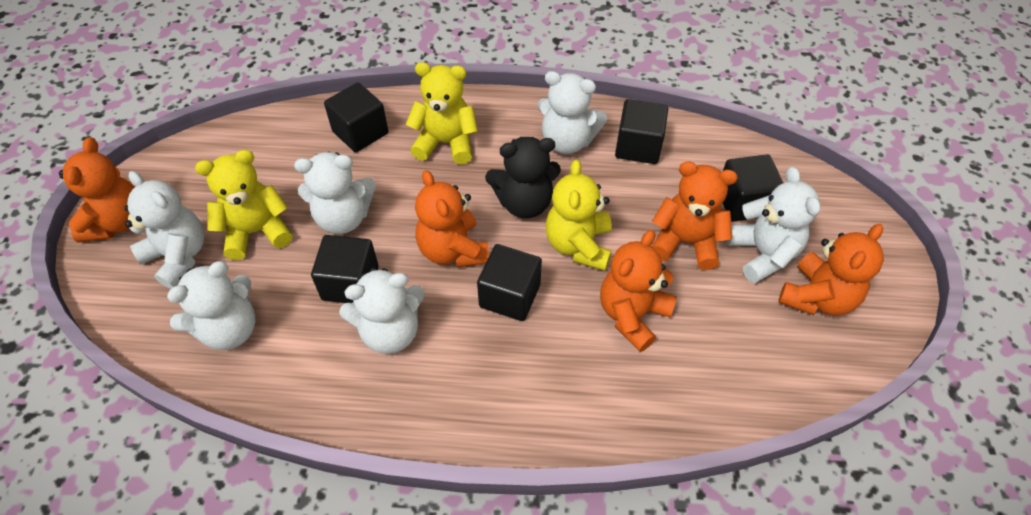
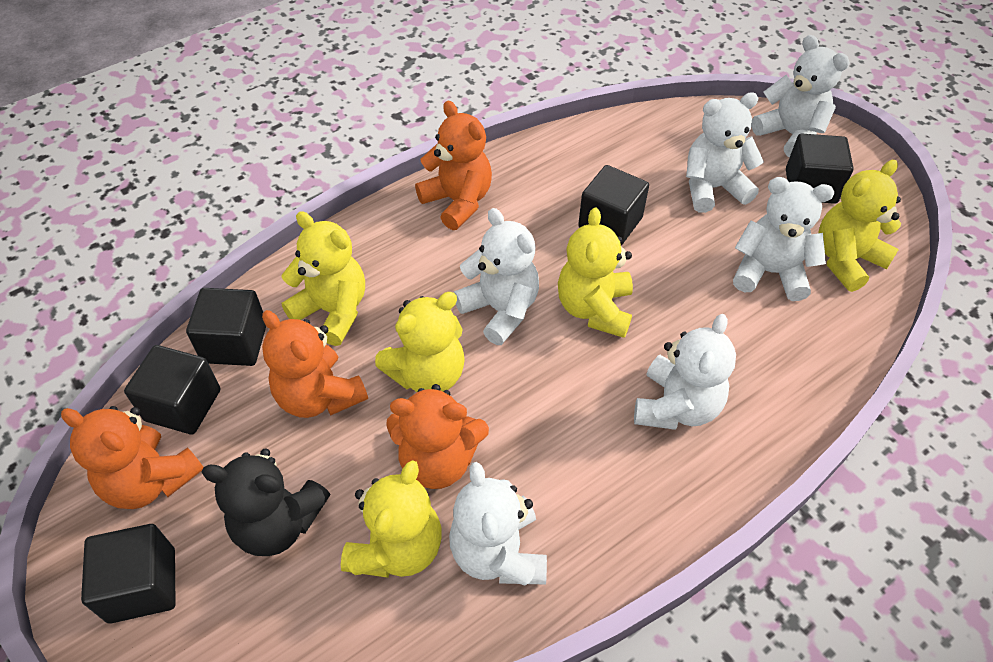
orange teddy bear: [59,137,135,242] [415,170,489,268] [600,230,677,352] [652,161,738,270] [778,224,884,316] = 5 -> [61,406,204,509] [262,310,368,418] [386,384,489,489] [415,101,492,230] = 4
yellow teddy bear: [195,150,292,260] [406,62,478,165] [545,159,612,271] = 3 -> [281,211,365,346] [341,460,442,578] [375,292,465,392] [558,207,633,338] [818,160,901,292] = 5

